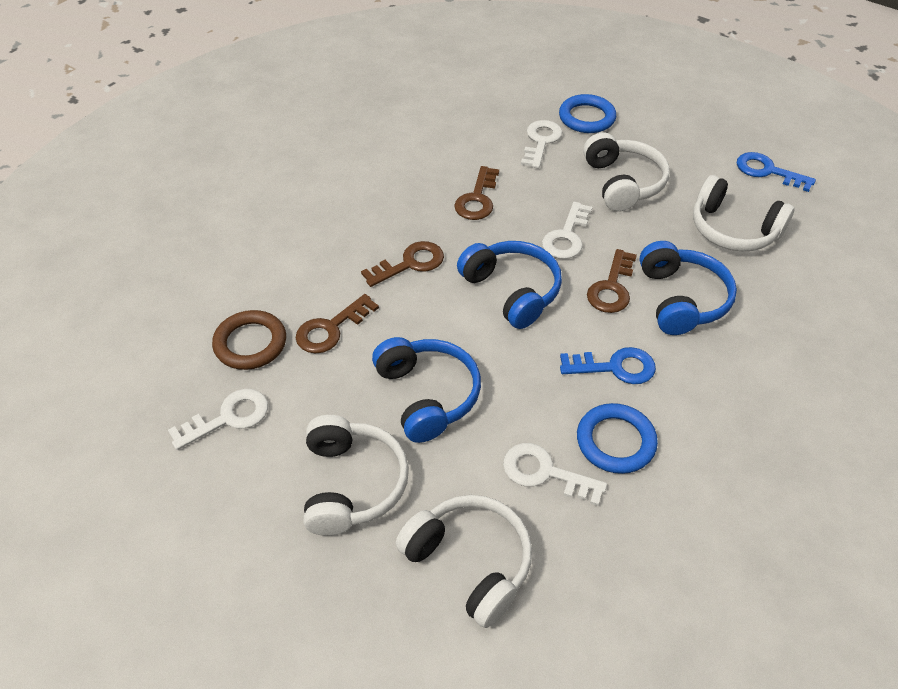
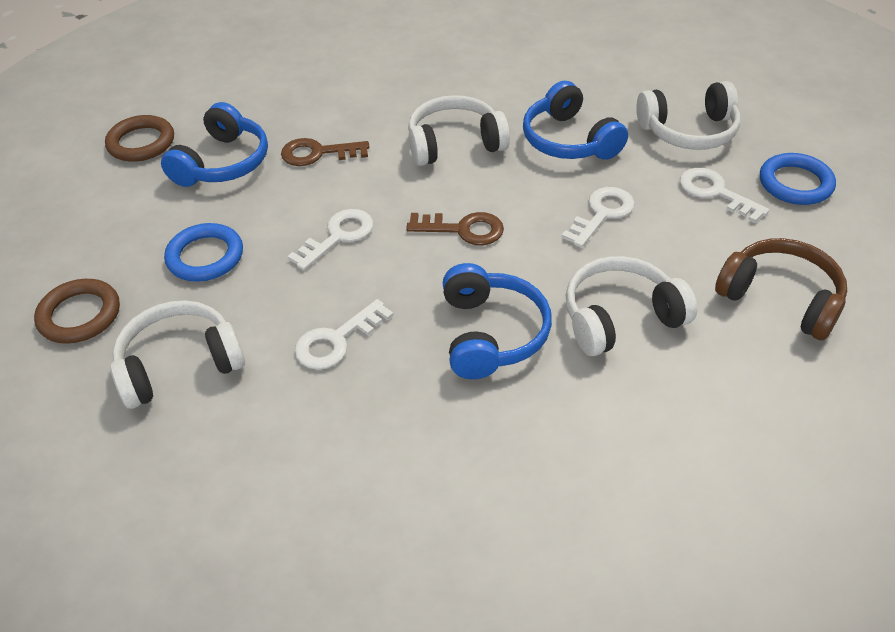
blue key: [560,347,656,384] [737,152,816,192] = 2 -> none = 0
brown headphones: none = 0 -> [715,238,847,340] = 1
brown key: [296,294,379,354] [361,241,444,287] [454,166,499,220] [587,249,637,313] = 4 -> [281,138,369,166] [406,212,504,245] = 2
brown ring: [212,310,286,370] = 1 -> [34,279,120,344] [105,115,174,162] = 2

